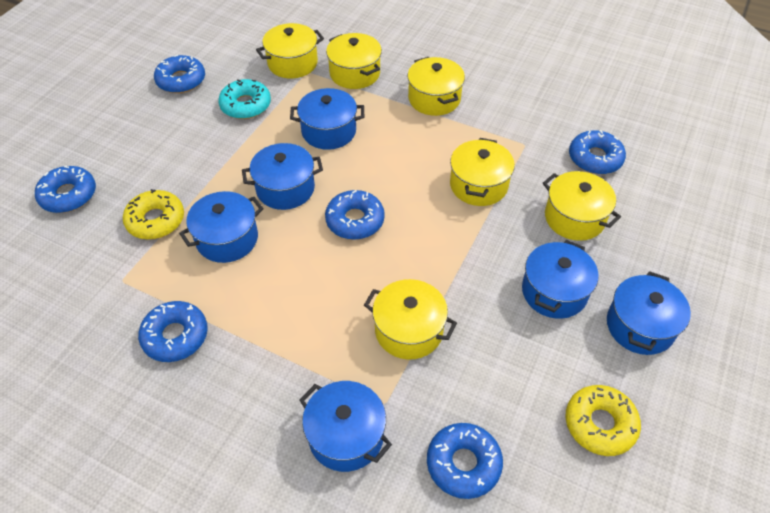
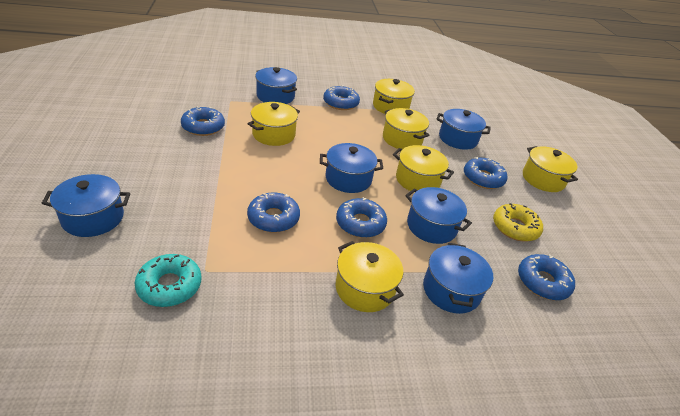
yellow donut: [123,189,184,240] [565,385,641,456] = 2 -> [493,203,543,241] = 1

